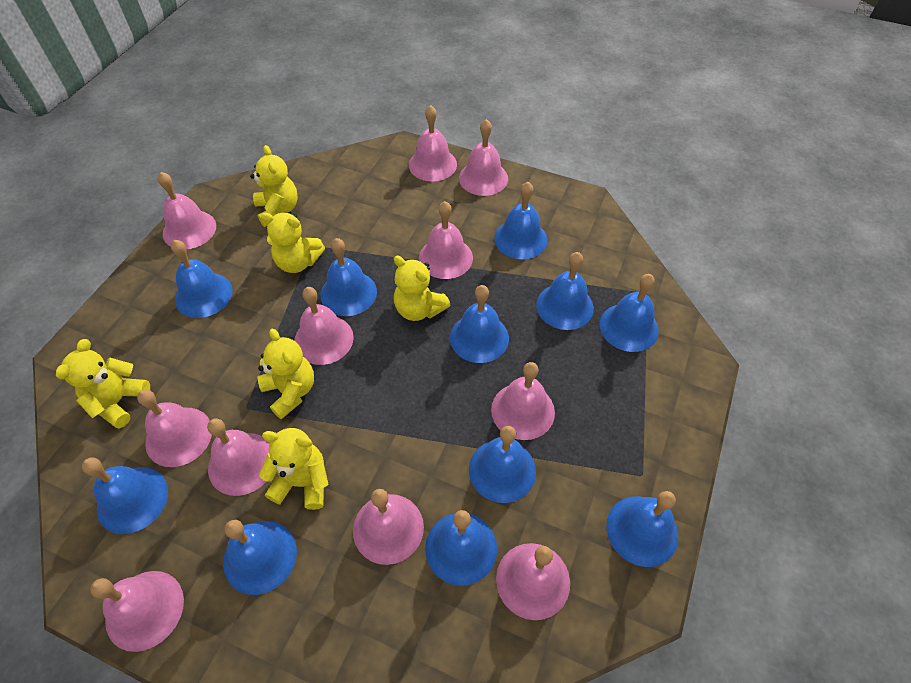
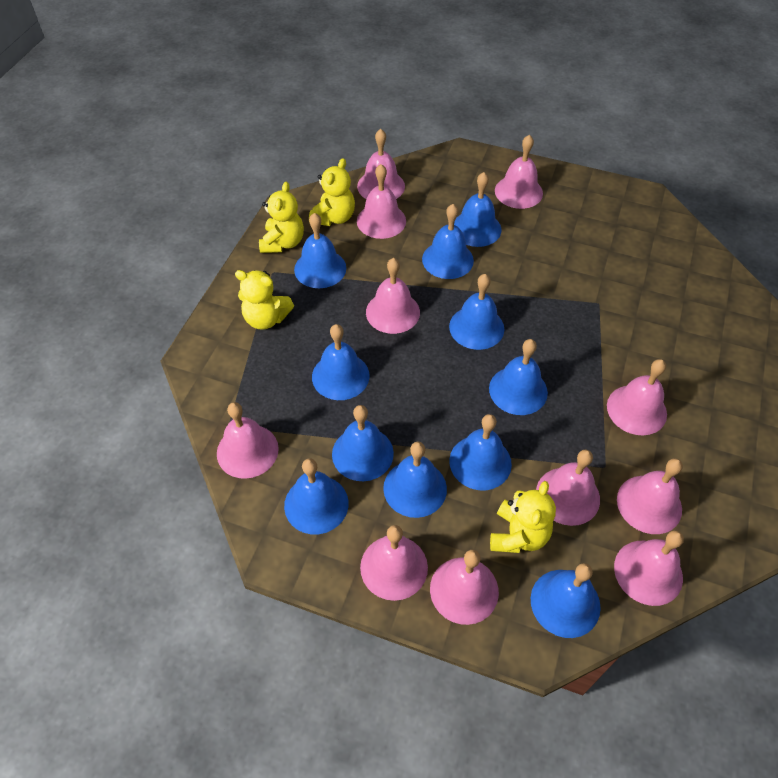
yellow teddy bear: [56,339,150,429] [250,145,298,227] [257,329,314,419] [259,428,328,510] [261,213,325,273] [394,255,450,321] = 6 -> [235,270,294,330] [259,182,304,253] [309,158,355,226] [490,481,556,553] = 4

